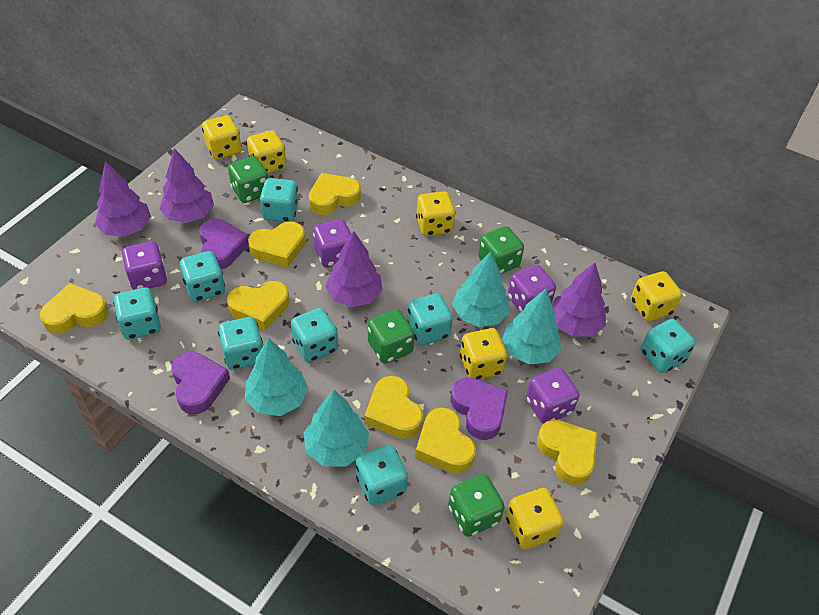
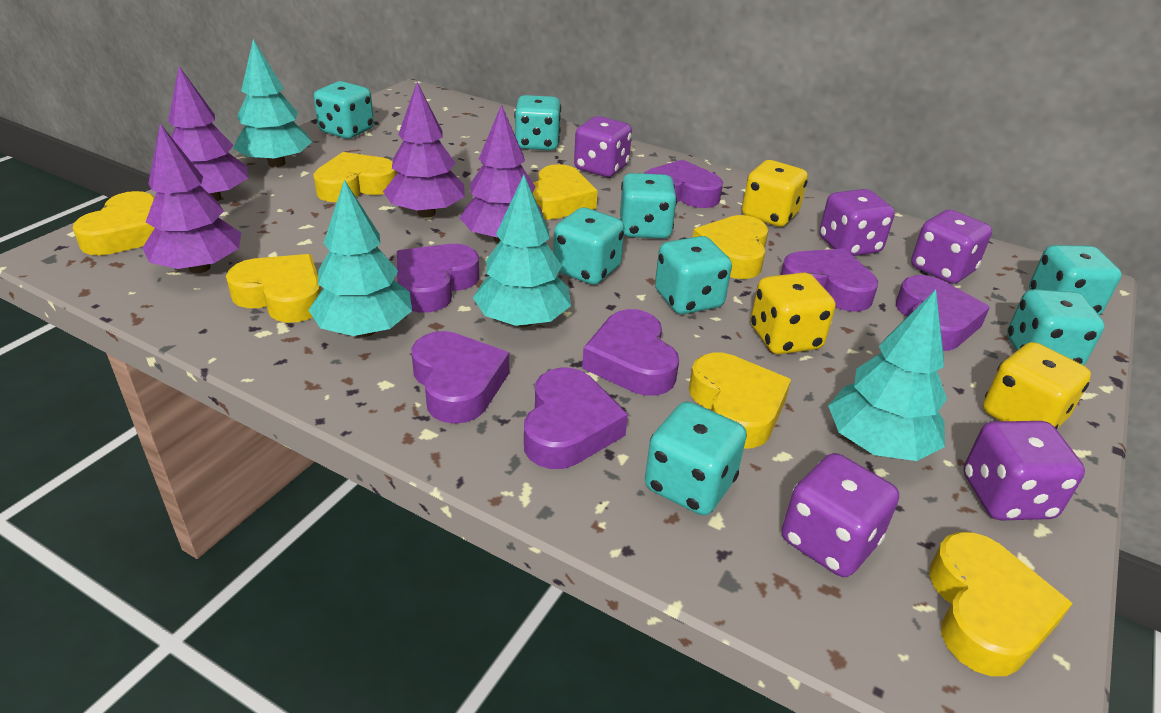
green dice: [228,156,268,203] [368,309,415,364] [448,474,505,537] [478,226,524,274] = 4 -> none = 0
purple dice: [122,241,167,290] [313,219,351,268] [508,265,556,312] [526,368,580,424] = 4 -> [574,116,632,177] [782,453,899,577] [819,189,895,256] [911,210,992,284] [963,421,1085,521] = 5
purple heart: [171,352,230,414] [199,219,249,269] [450,378,508,440] = 3 -> [397,244,479,313] [412,331,509,424] [524,368,628,469] [582,309,679,396] [644,160,723,208] [781,248,878,312] [896,275,990,351] = 7
yellow dice: [202,115,242,160] [247,130,286,174] [416,191,456,236] [460,328,507,380] [506,488,564,550] [631,271,682,321] = 6 -> [742,160,808,227] [750,272,836,354] [983,342,1091,429] = 3

